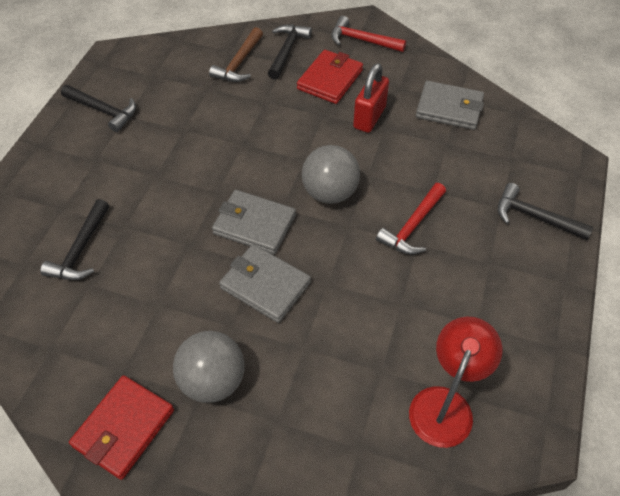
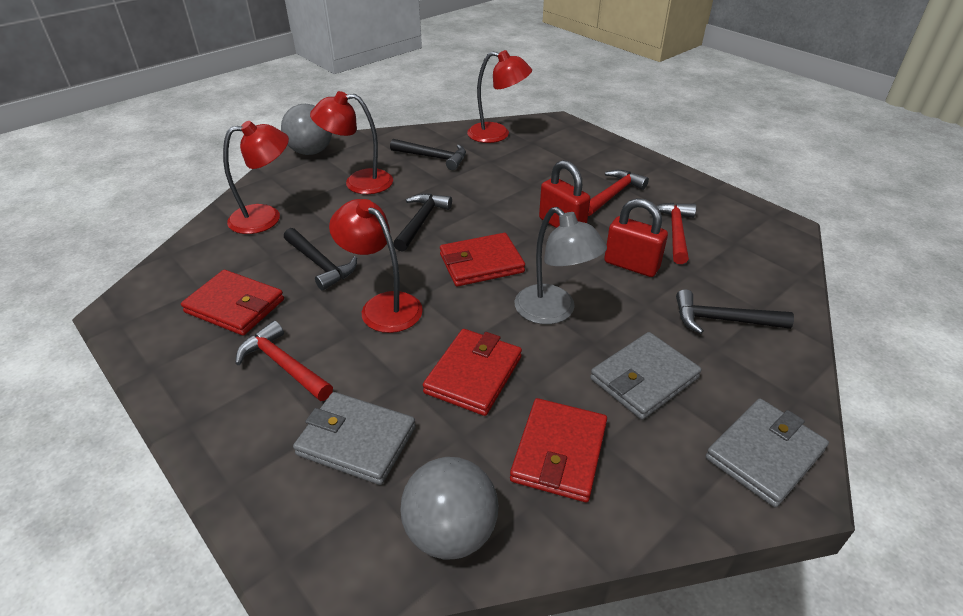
brown hammer: [209,27,263,82] = 1 -> none = 0
grey lamp: none = 0 -> [515,207,607,324] = 1
red hammer: [331,16,406,52] [376,183,446,255] = 2 -> [235,321,333,401] [588,170,649,216] [649,203,696,264] = 3
red lamp: [409,316,503,448] = 1 -> [223,121,289,234] [310,91,393,194] [329,199,423,333] [467,50,532,143] = 4
red padlock: [353,63,389,133] = 1 -> [539,160,590,228] [604,198,668,277] = 2
red wallet: [69,375,174,480] [297,49,363,104] = 2 -> [181,270,284,335] [423,329,522,416] [440,233,525,286] [510,398,607,502] = 4

